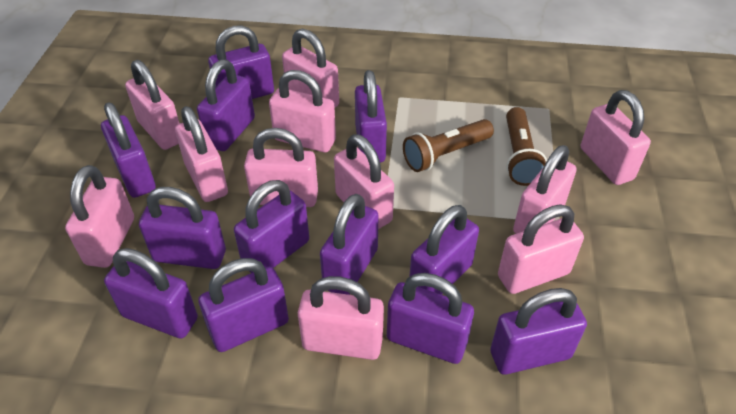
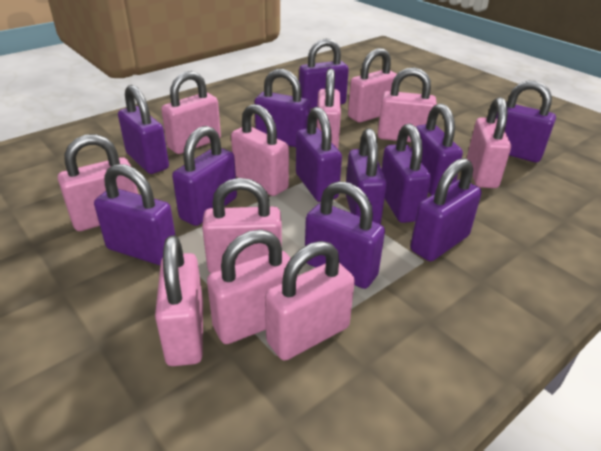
brown flashlight: [403,119,494,172] [506,107,547,186] = 2 -> none = 0

